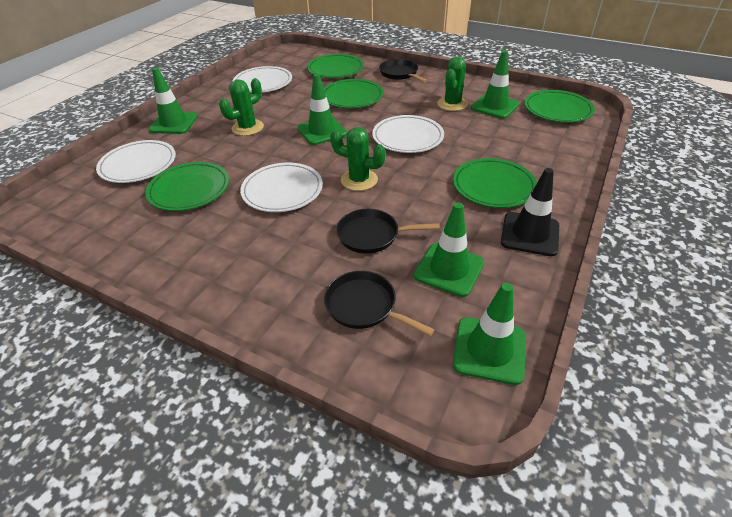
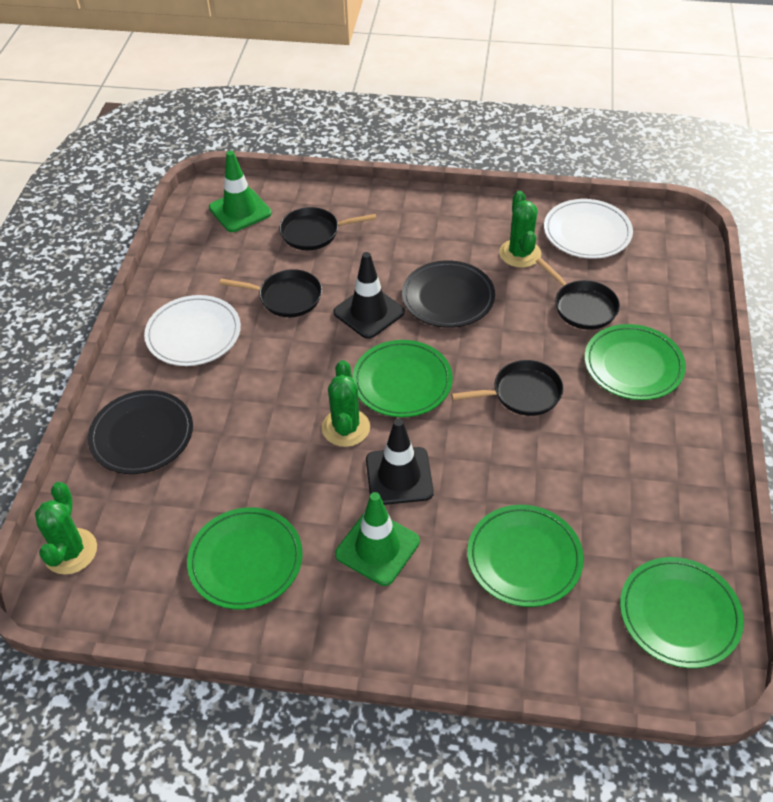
black pan: [324,271,434,336] [336,209,440,254] [379,59,427,83] = 3 -> [219,269,322,317] [279,207,377,250] [451,360,563,416] [536,258,620,330] = 4
black plate: none = 0 -> [88,390,193,474] [402,260,495,328] = 2
black traffic cone: [501,168,559,256] = 1 -> [333,252,405,339] [366,419,434,505] = 2
green traffic cone: [149,68,198,134] [297,74,347,145] [414,202,484,297] [453,283,526,385] [471,50,520,119] = 5 -> [209,151,272,232] [335,492,420,586] = 2
white plate: [96,140,176,183] [233,66,292,92] [240,163,323,212] [372,115,444,153] = 4 -> [144,295,241,366] [544,199,633,259] = 2

